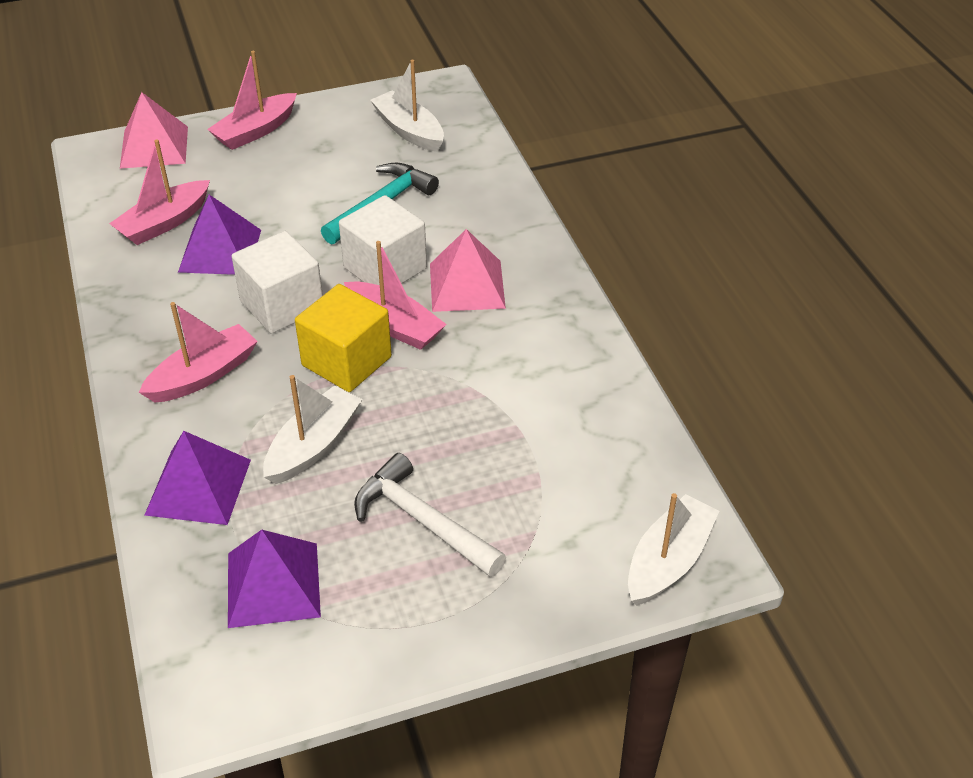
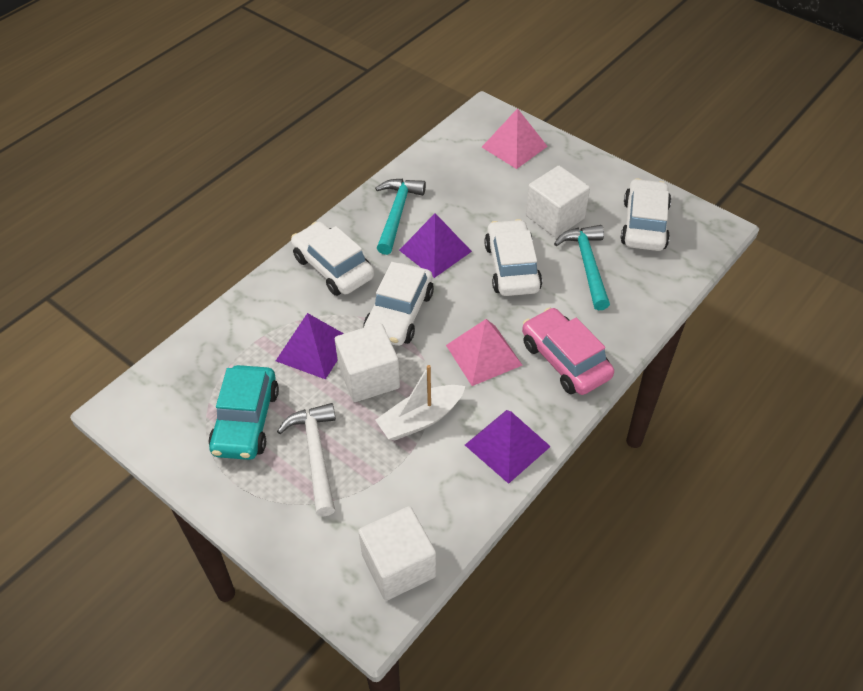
pink boat: [109,139,210,245] [139,302,258,403] [207,51,297,150] [344,241,447,350] = 4 -> none = 0
pink car: none = 0 -> [522,307,614,395] = 1
turquoise car: none = 0 -> [209,365,279,460] = 1
turquoise hammer: [321,163,439,244] = 1 -> [375,179,426,255] [554,225,610,310] = 2
white boat: [263,375,362,484] [370,60,444,152] [628,493,719,606] = 3 -> [375,365,466,440] = 1
white car: none = 0 -> [291,222,374,296] [363,262,434,346] [484,219,542,296] [621,178,671,251] = 4
white cube: [232,231,323,334] [339,195,427,285] = 2 -> [335,323,400,402] [358,506,436,601] [526,166,590,238] = 3
yellow cube: [295,284,392,392] = 1 -> none = 0

